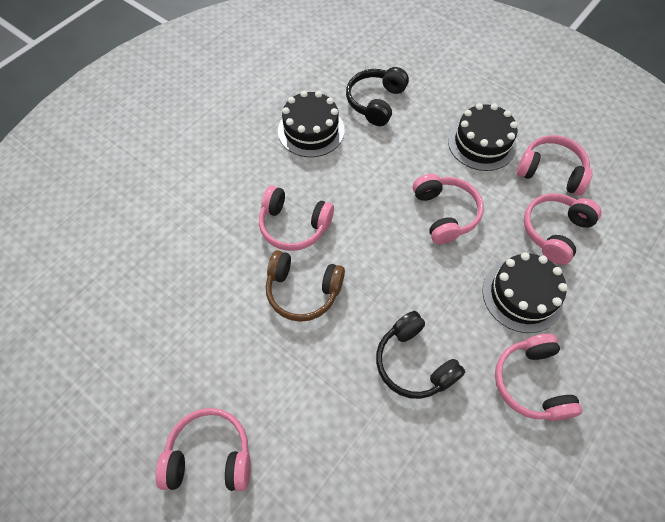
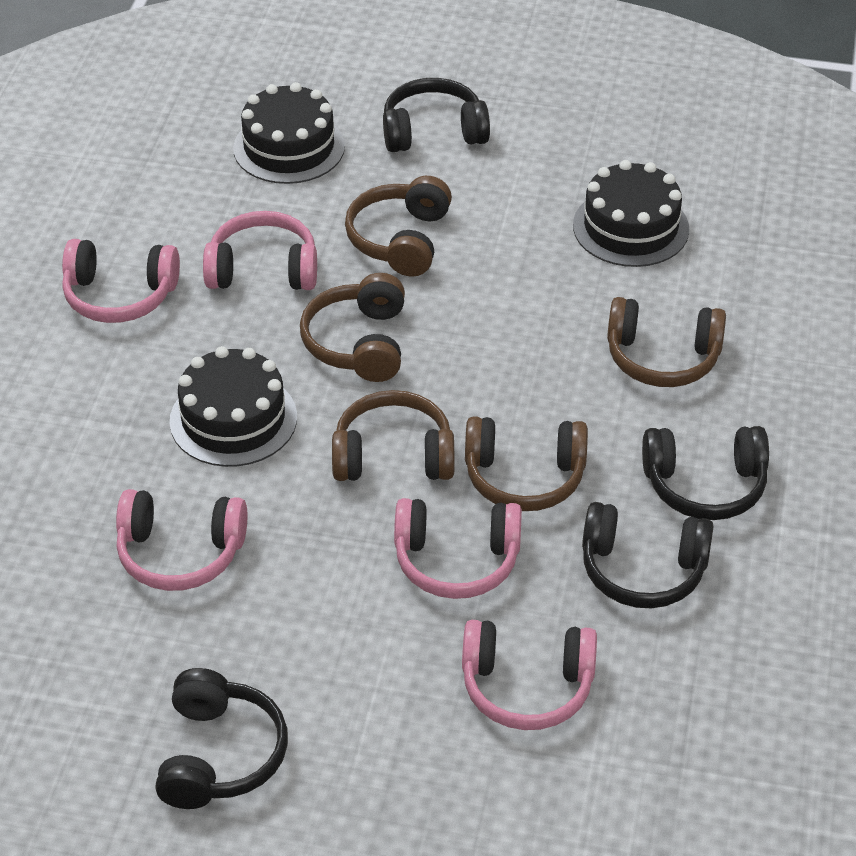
black headphones: [346,67,409,126] [376,311,465,399] = 2 -> [155,668,288,809] [383,78,490,152] [582,502,714,608] [642,426,769,520] = 4
brown headphones: [266,250,345,322] = 1 -> [300,273,405,382] [332,390,454,481] [345,176,452,277] [465,416,588,511] [607,297,726,387] = 5
pink headphones: [156,408,251,491] [259,186,334,251] [413,174,484,244] [495,334,582,421] [517,135,593,195] [523,193,602,265] = 6 -> [62,239,180,323] [116,489,247,591] [203,211,317,290] [394,498,522,599] [462,620,597,730] = 5

